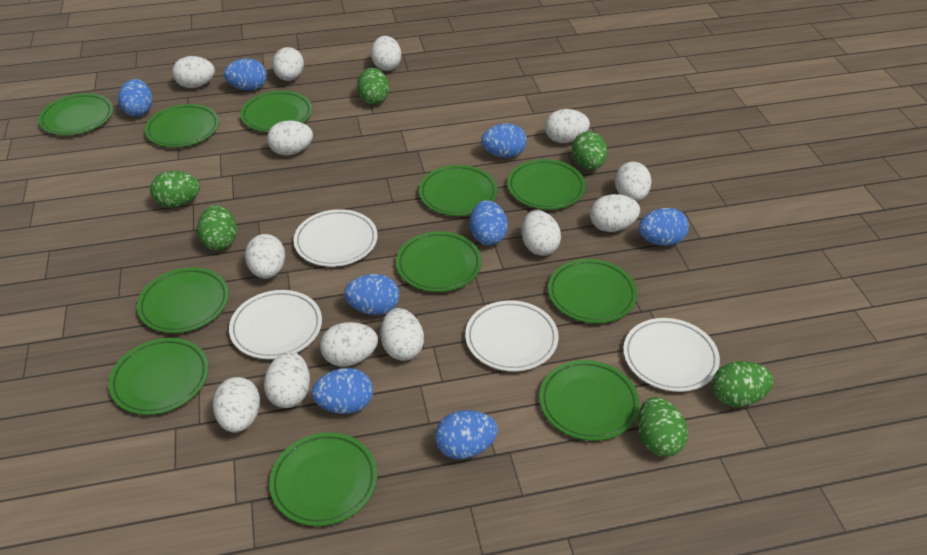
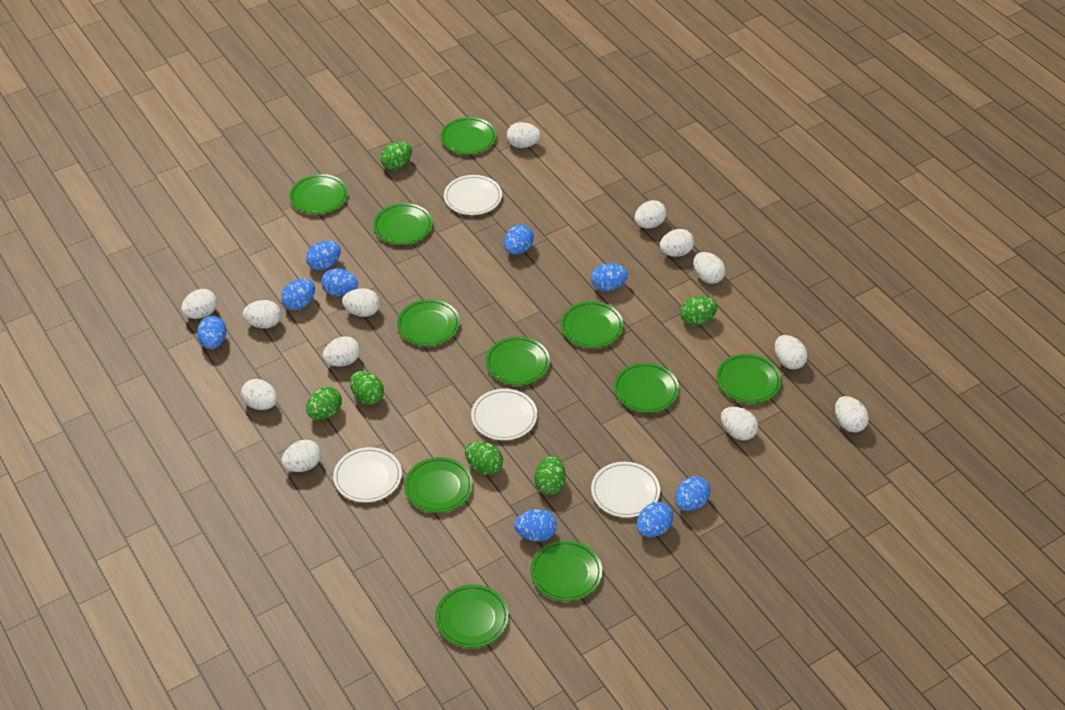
blue egg: [118,79,152,117] [224,59,267,91] [311,368,373,414] [344,274,400,315] [435,410,498,459] [470,200,508,245] [481,123,527,158] [639,208,689,246] = 8 -> [197,316,227,349] [281,279,315,311] [306,241,341,271] [321,268,358,297] [504,225,534,254] [514,509,557,541] [591,263,628,292] [636,502,673,537] [675,476,710,511] = 9

